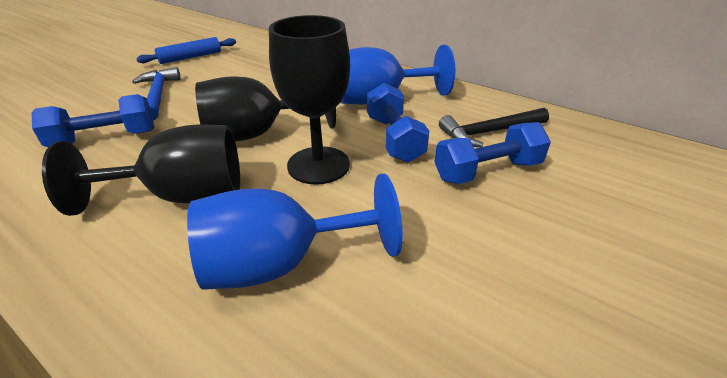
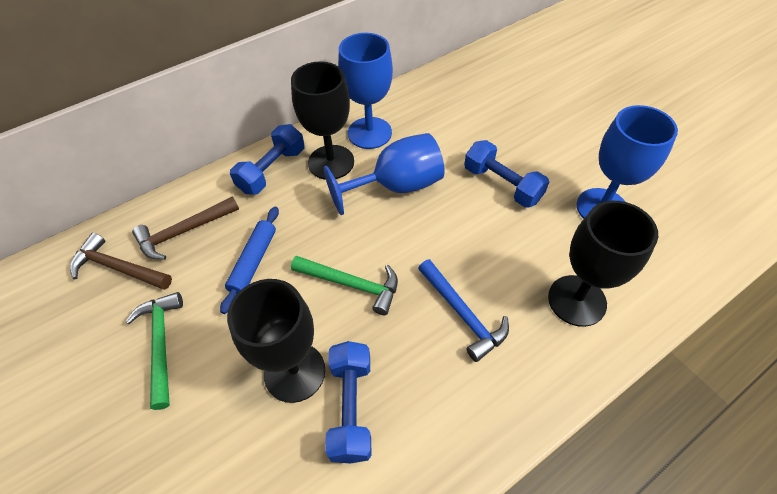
black hammer: [439,108,549,147] = 1 -> none = 0
blue goblet: [187,174,403,290] [341,45,455,105] = 2 -> [324,133,445,215] [338,33,393,149] [577,105,678,219] = 3
brown hammer: none = 0 -> [70,233,172,290] [132,196,239,260] = 2
green hammer: none = 0 -> [125,292,183,410] [291,256,398,315] = 2

